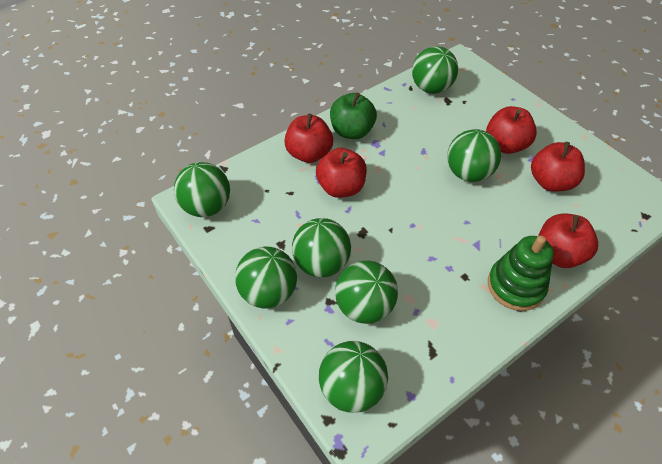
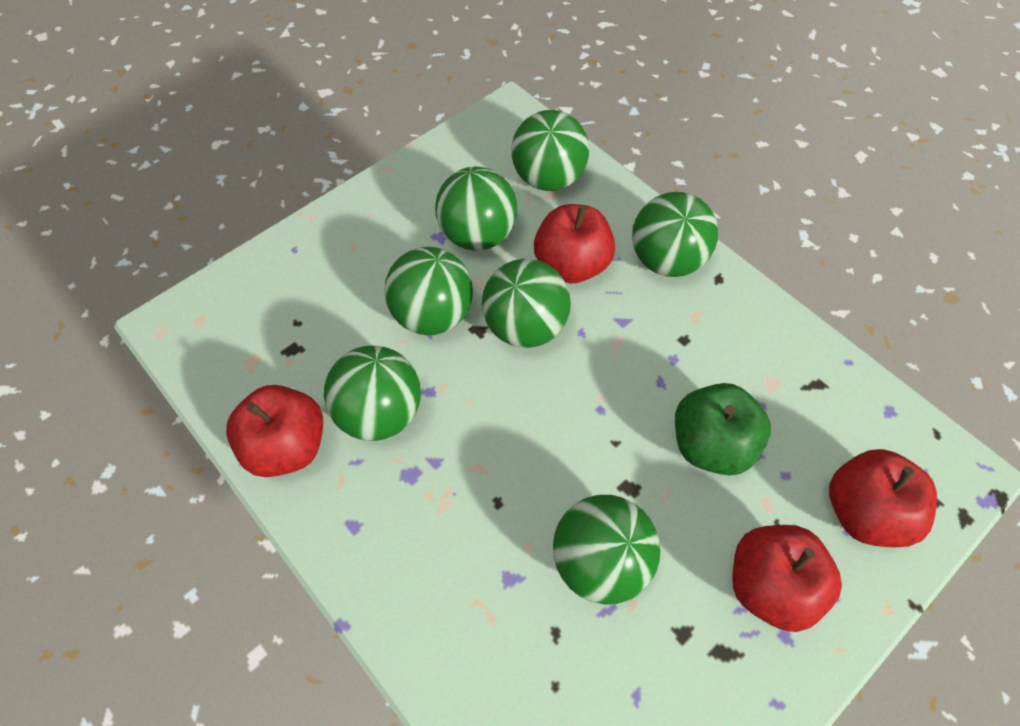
green stacking toy: [488,236,554,311] = 1 -> none = 0
red apple: [284,114,333,163] [316,148,367,198] [486,106,537,154] [531,142,585,192] [538,214,598,268] = 5 -> [226,385,323,477] [534,204,615,284] [732,525,842,632] [829,449,937,547] = 4

